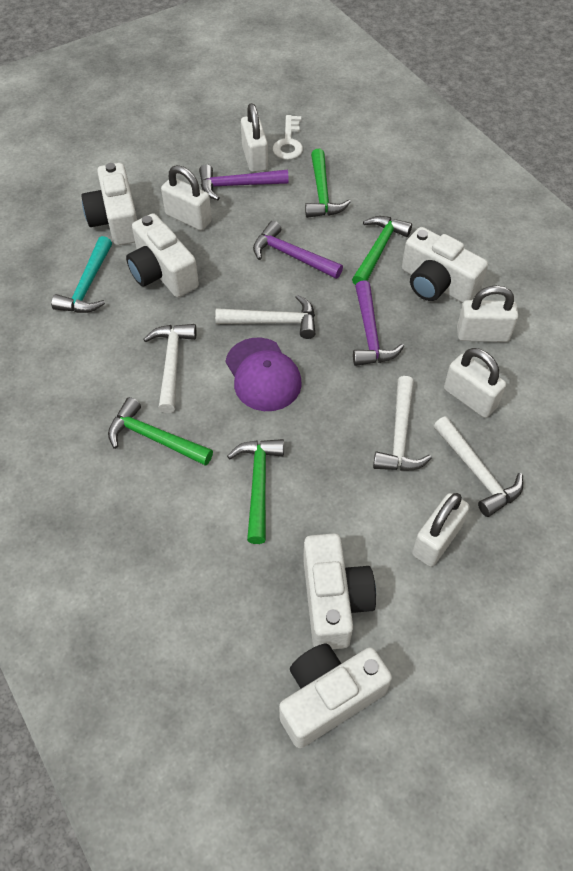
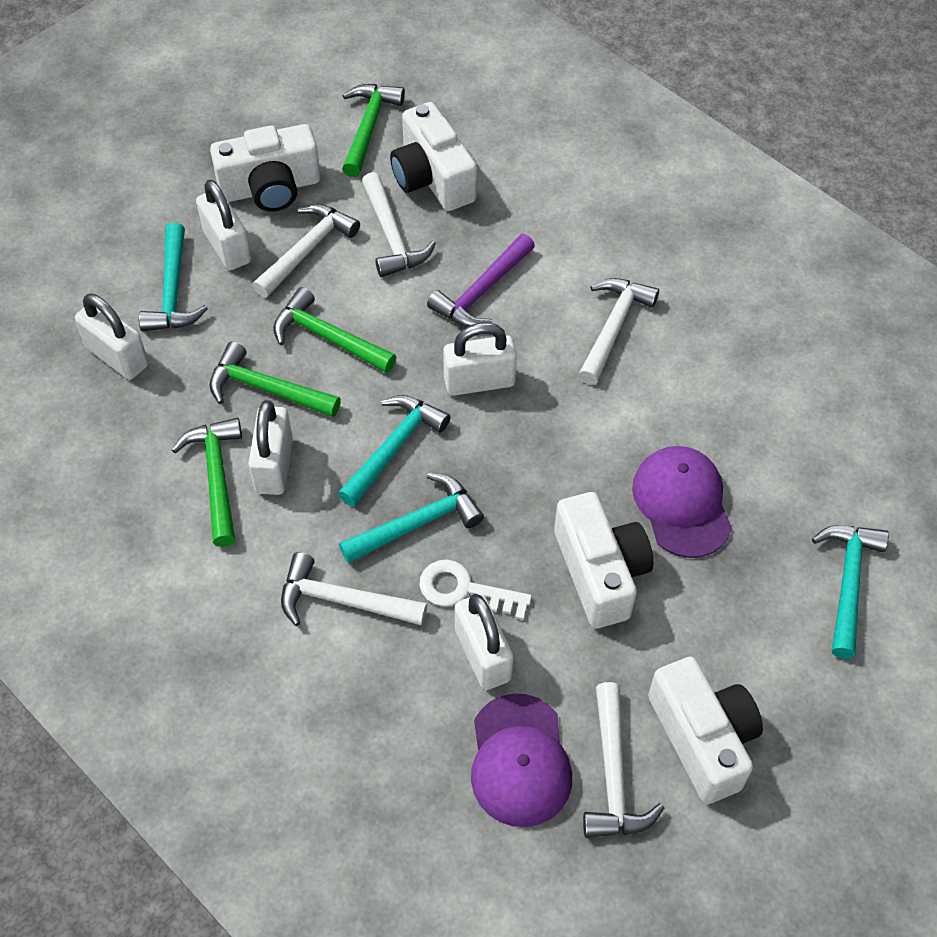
purple cap: [225,338,302,411] = 1 -> [471,694,572,827] [632,446,732,558] = 2
purple hammer: [199,164,289,200] [253,221,343,279] [353,280,404,366] = 3 -> [427,234,535,327] = 1
turquoise hammer: [51,236,112,313] = 1 -> [139,223,208,331] [338,395,451,507] [339,473,484,563] [812,525,889,659] = 4
white camera: [81,163,137,245] [126,213,199,297] [279,643,392,748] [303,534,376,649] [402,227,488,303] = 5 -> [210,124,320,212] [390,102,477,211] [554,492,653,628] [648,657,763,804] = 4
white hammer: [143,324,196,413] [215,295,315,339] [373,376,432,471] [434,416,523,517] = 4 -> [252,204,360,298] [281,552,427,626] [362,172,436,277] [578,278,659,385] [583,682,664,838] = 5

